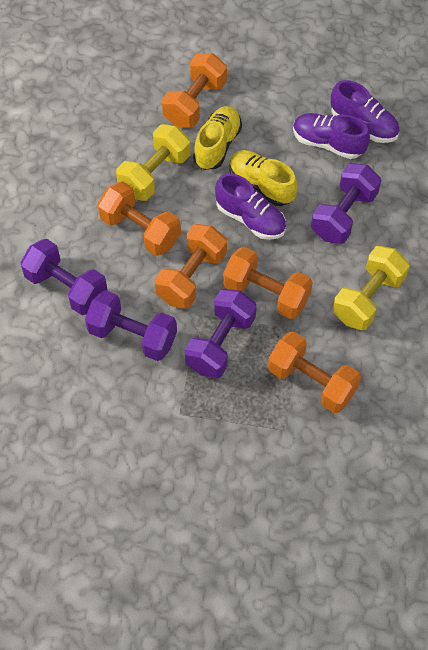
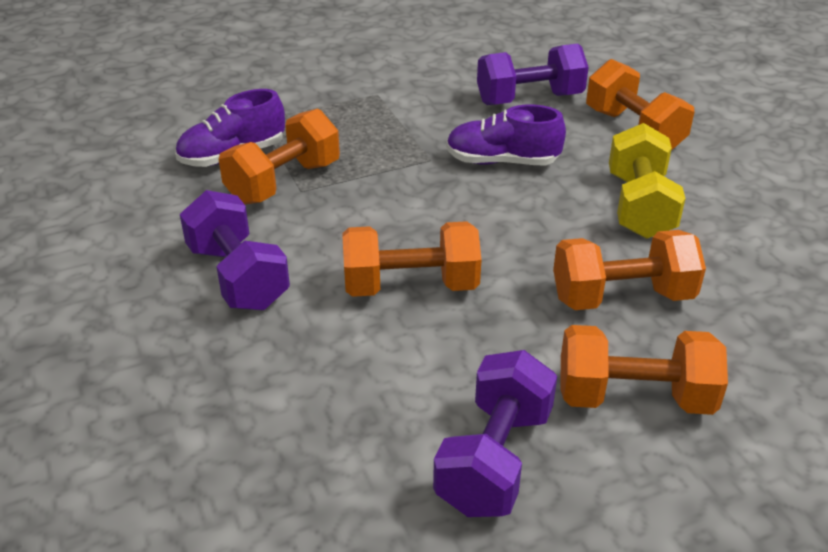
purple dumbbell: [20,239,108,315] [85,290,177,361] [185,289,256,379] [311,163,381,244] = 4 -> [180,190,290,310] [433,350,557,517] [477,43,589,105] = 3
purple shoe: [215,173,286,240] [293,113,370,159] [331,80,400,143] = 3 -> [175,89,285,167] [446,105,566,165] = 2
yellow dumbbell: [116,124,191,201] [333,246,410,330] = 2 -> [609,123,686,239] = 1
yellow shoe: [193,106,242,170] [229,150,297,206] = 2 -> none = 0

